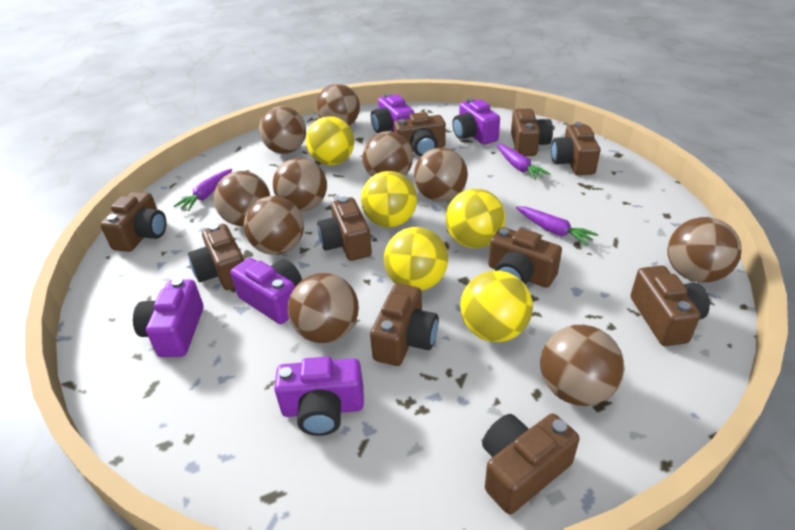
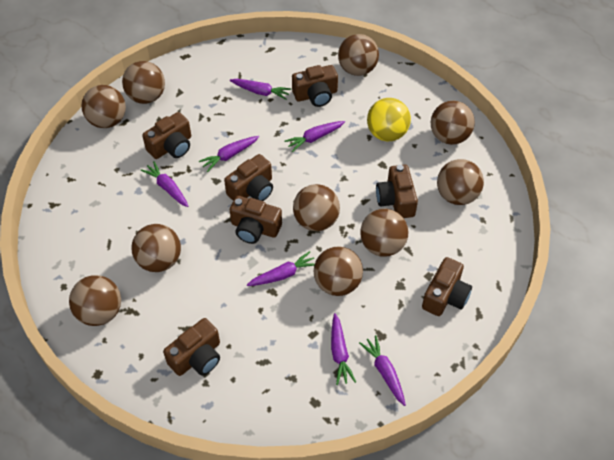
brown camera: [100,192,167,252] [188,224,244,290] [317,197,372,261] [370,284,439,366] [394,112,446,156] [482,413,580,515] [489,227,562,288] [511,109,553,156] [551,122,600,175] [631,265,710,346] = 10 -> [142,112,191,159] [163,318,220,376] [224,154,273,201] [230,196,282,244] [292,65,338,107] [376,165,418,218] [422,257,472,316] = 7
purple camera: [133,278,204,357] [230,258,302,324] [274,357,364,436] [371,93,414,133] [452,98,500,145] = 5 -> none = 0
purple carrot: [174,169,232,211] [497,144,550,180] [516,206,598,246] = 3 -> [141,161,189,207] [199,136,259,172] [230,79,291,100] [247,251,315,286] [285,121,345,152] [331,313,356,385] [359,335,406,406] = 7
yellow ball: [306,116,354,165] [361,171,417,228] [384,227,448,291] [445,189,506,248] [460,271,533,342] = 5 -> [367,98,411,141] = 1

